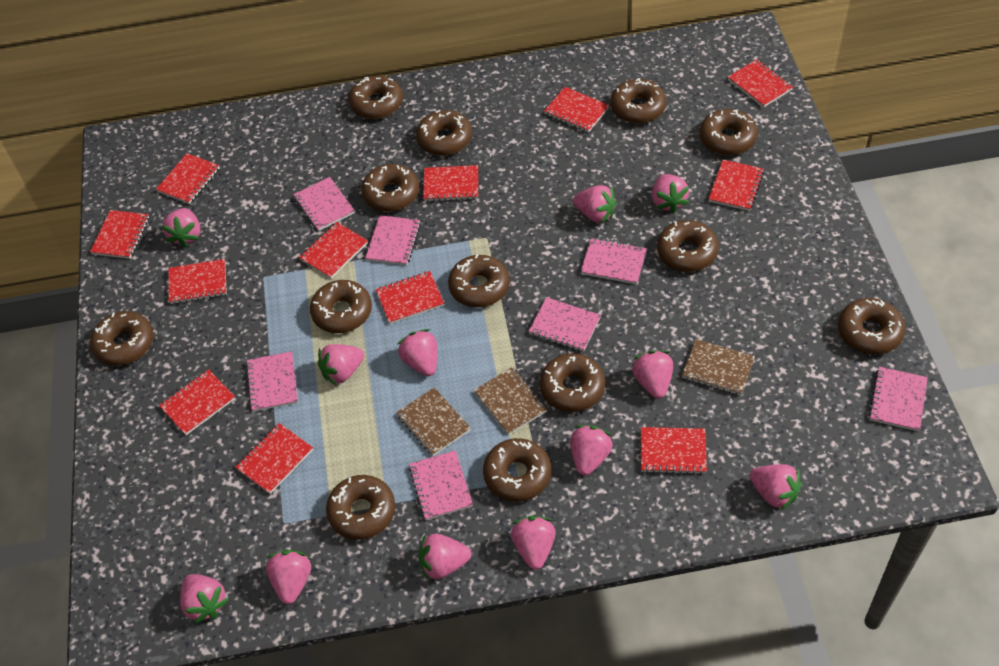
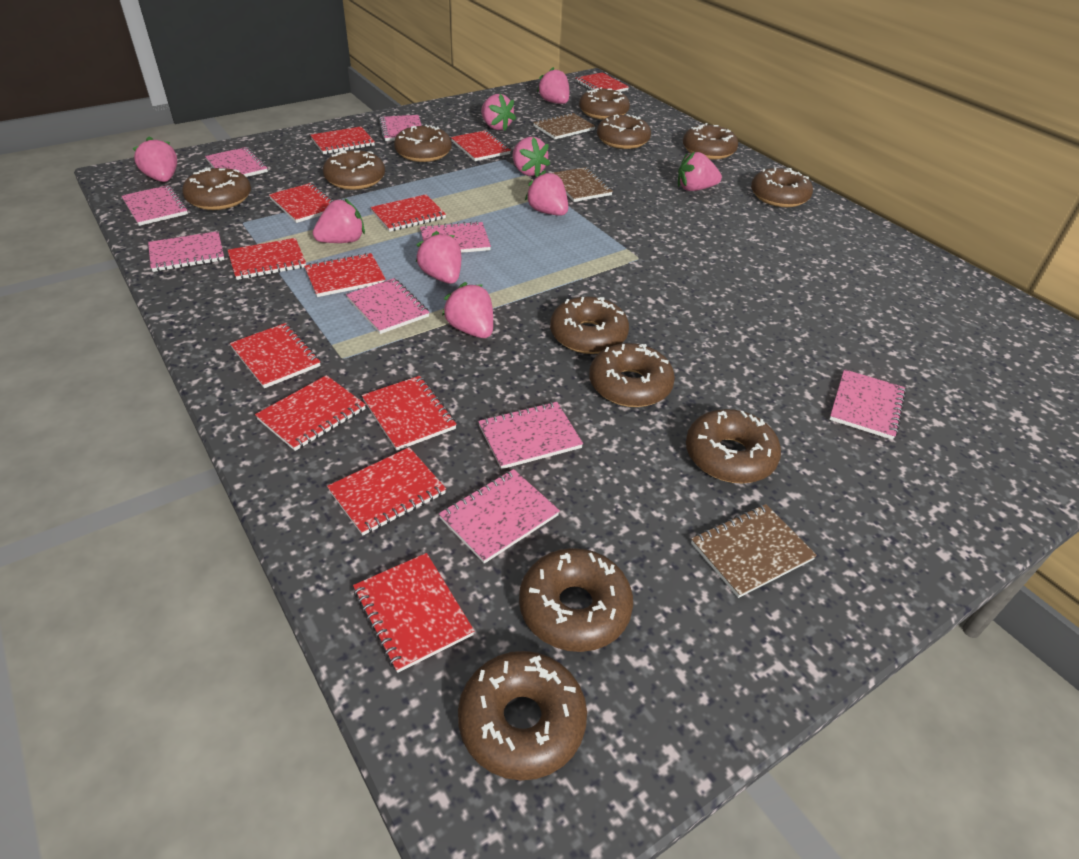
brown donut: [90,311,153,366] [310,280,372,333] [326,475,395,540] [349,75,403,119] [361,164,419,212] [416,110,472,156] [448,254,510,307] [483,438,551,501] [540,353,605,412] [611,78,666,123] [657,220,719,272] [700,109,758,155] [838,298,905,354] = 13 -> [182,167,251,210] [323,150,385,190] [394,125,452,162] [458,651,587,780] [519,548,633,652] [550,296,629,354] [579,87,630,120] [589,343,675,407] [597,114,651,149] [683,123,738,159] [686,409,781,483] [751,167,813,207] = 12
pink notebook: [246,351,298,412] [293,177,355,231] [365,215,421,266] [409,450,473,520] [529,297,601,352] [581,238,647,284] [869,367,928,431] = 7 -> [121,185,188,226] [148,231,225,272] [205,147,268,177] [346,278,430,334] [379,115,422,141] [420,221,491,253] [439,469,560,564] [478,402,583,469] [829,369,906,440] = 9
pink strawberry: [162,208,200,247] [180,574,229,624] [266,550,311,604] [318,344,364,386] [398,329,437,376] [418,534,471,580] [511,516,556,570] [570,425,613,476] [573,185,617,224] [632,351,673,399] [652,174,689,213] [749,464,802,511] = 12 -> [132,137,177,182] [313,198,365,243] [416,231,461,284] [442,282,493,338] [481,94,516,131] [513,137,550,177] [525,170,568,216] [537,67,569,104] [678,152,722,191] = 9

